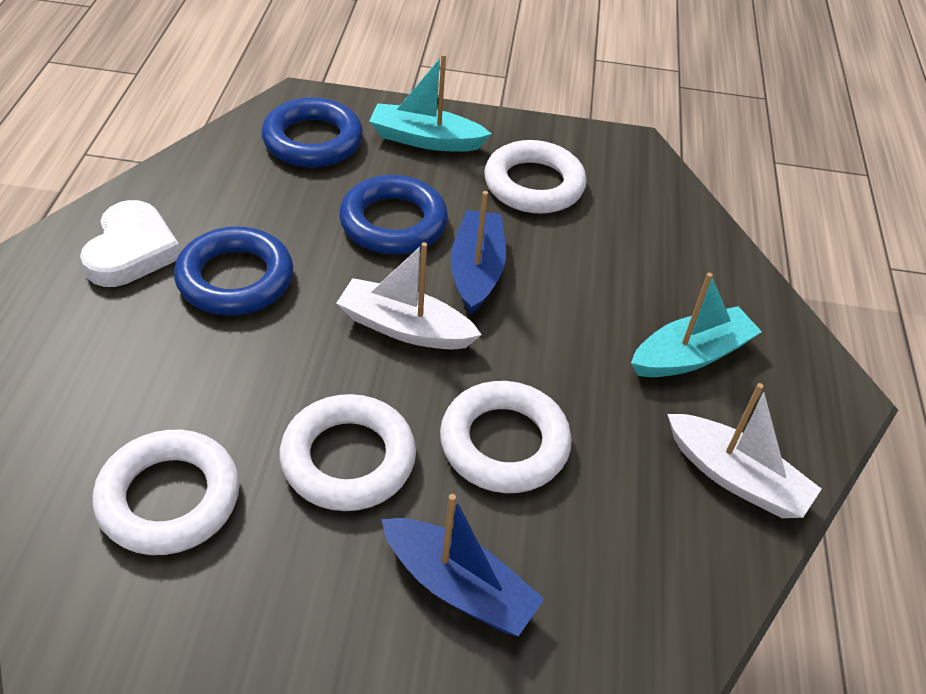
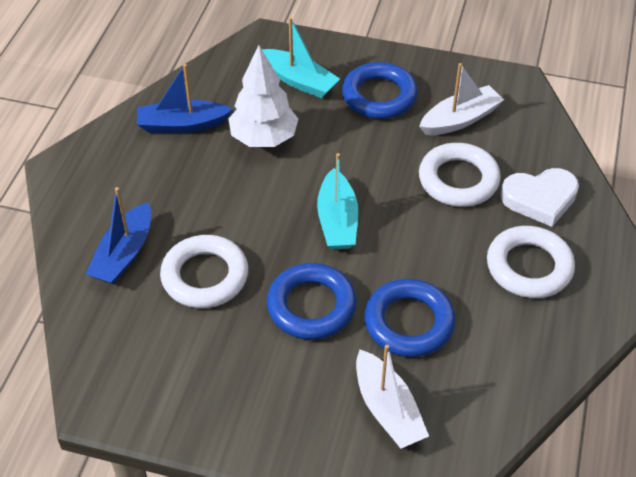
white ring: [93,430,240,555] [280,394,416,511] [440,381,572,493] [484,140,587,214] = 4 -> [160,235,248,308] [419,143,501,207] [487,226,575,298] = 3
white tree: none = 0 -> [228,45,298,147] = 1

